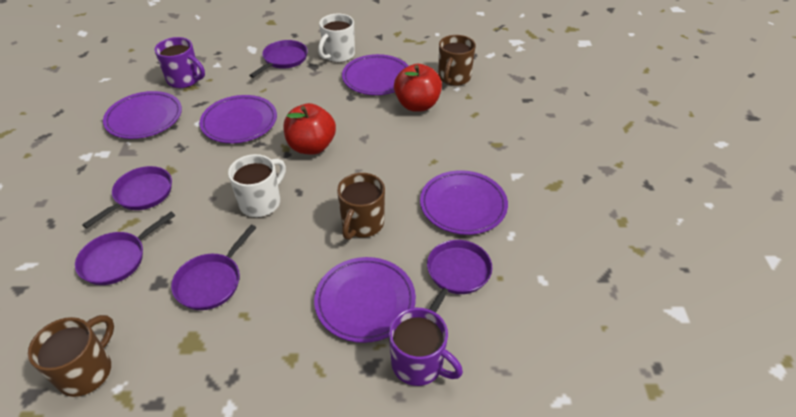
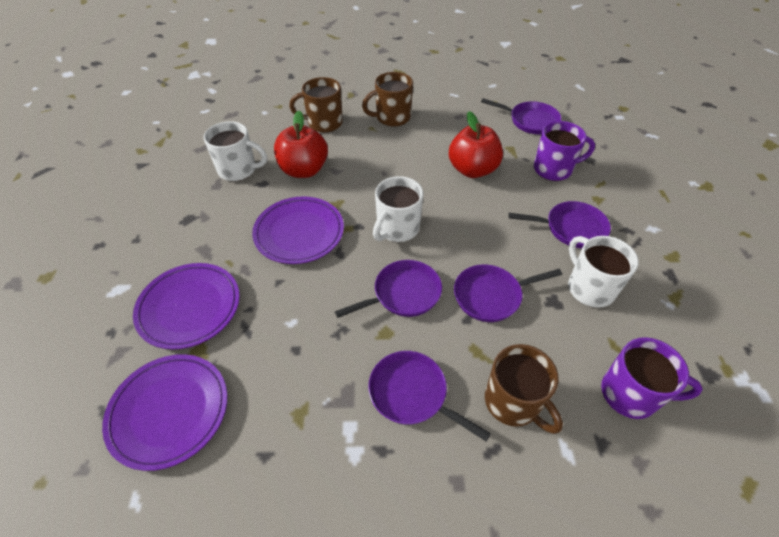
purple plate: [103,91,182,139] [200,95,277,143] [314,257,416,343] [342,54,408,95] [420,170,508,235] = 5 -> [102,354,227,471] [133,263,240,349] [252,196,344,264] = 3
white mug: [228,154,286,217] [318,14,355,62] = 2 -> [203,121,267,181] [373,176,423,242] [568,236,639,308] = 3

